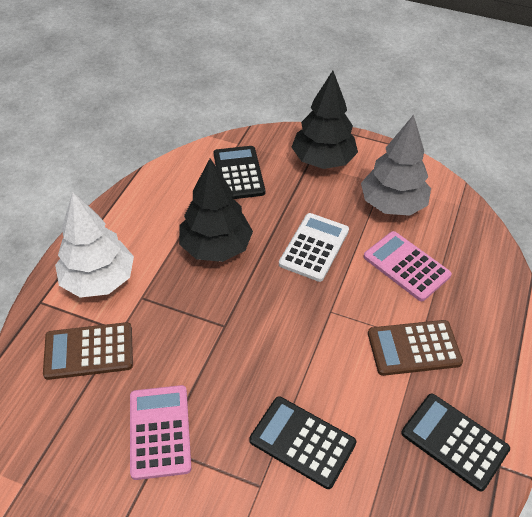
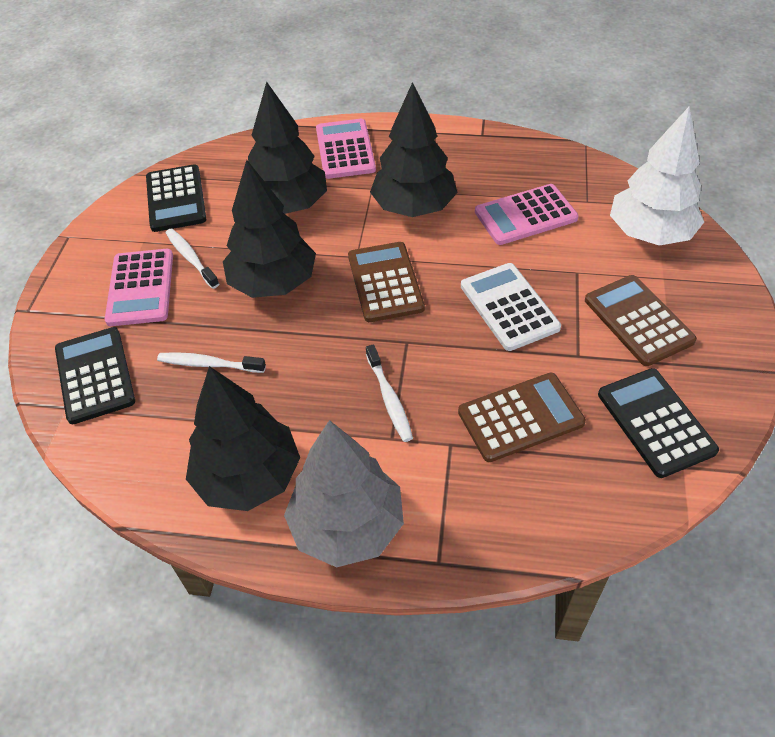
black tree: [179,158,253,262] [292,71,358,169] = 2 -> [186,366,300,511] [223,160,316,298] [248,81,327,214] [370,82,458,217] = 4
brown calculator: [43,322,133,380] [368,320,463,376] = 2 -> [348,242,425,322] [458,373,586,462] [585,275,697,366] = 3
pink calculator: [130,385,191,480] [364,231,452,301] = 2 -> [105,249,173,326] [316,119,376,179] [475,184,579,245] = 3
white toothbrush: none = 0 -> [157,352,266,373] [166,229,219,289] [366,344,413,442] = 3

